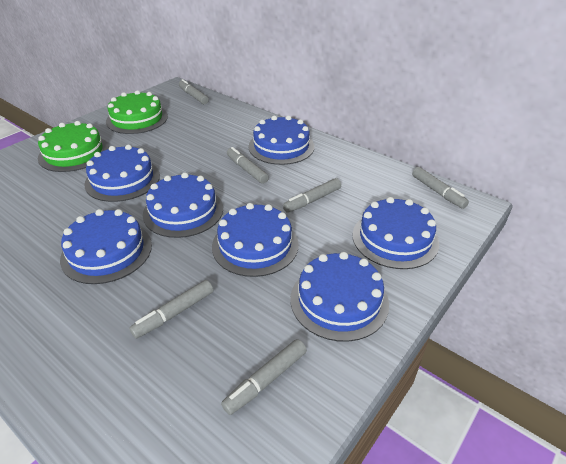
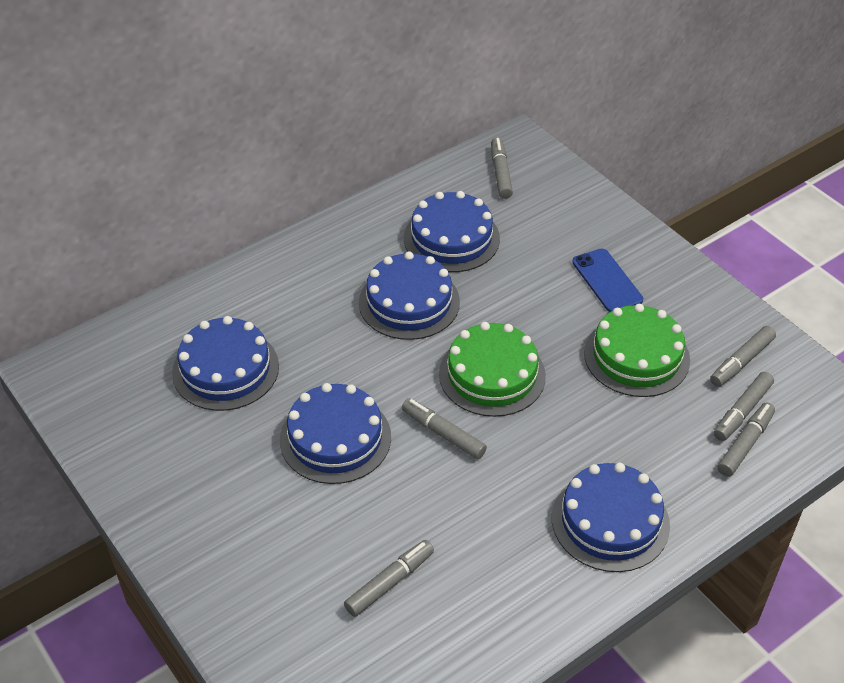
blue cake: [60,209,152,284] [84,145,160,202] [143,172,223,238] [212,203,299,277] [248,116,314,165] [291,252,389,342] [352,197,439,269] = 7 -> [172,316,279,411] [280,383,391,484] [359,252,460,340] [404,191,500,272] [552,463,670,572] = 5
blue phone: none = 0 -> [572,248,643,312] = 1

